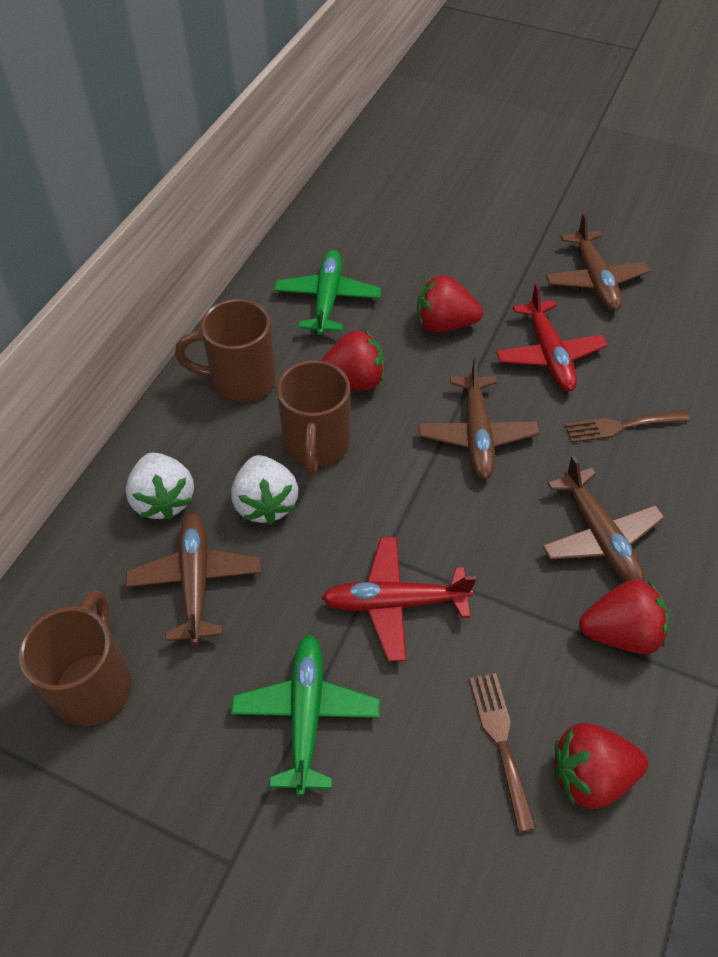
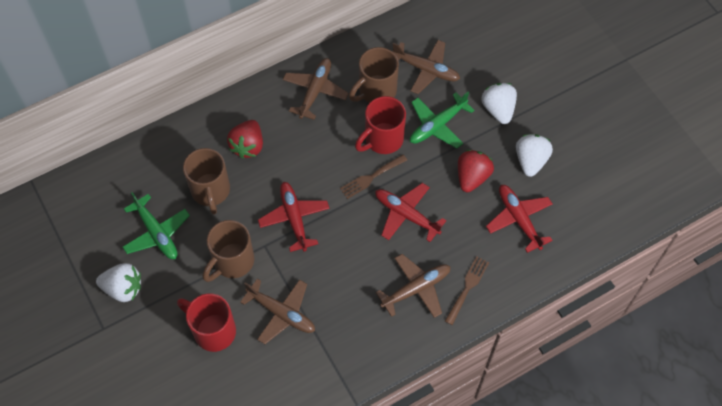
red mug: none = 0 -> [177,293,236,352] [355,96,406,154] = 2
red plane: [322,537,476,661] [496,283,608,391] = 2 -> [258,182,330,252] [375,183,446,242] [486,185,553,253] = 3
red strawberry: [321,330,384,390] [417,275,483,332] [555,723,648,809] [579,580,669,654] = 4 -> [227,120,263,159] [458,150,494,192] = 2
white strawberry: [126,453,194,520] [231,455,298,525] = 2 -> [96,263,141,302] [481,83,517,124] [516,134,553,177] = 3

